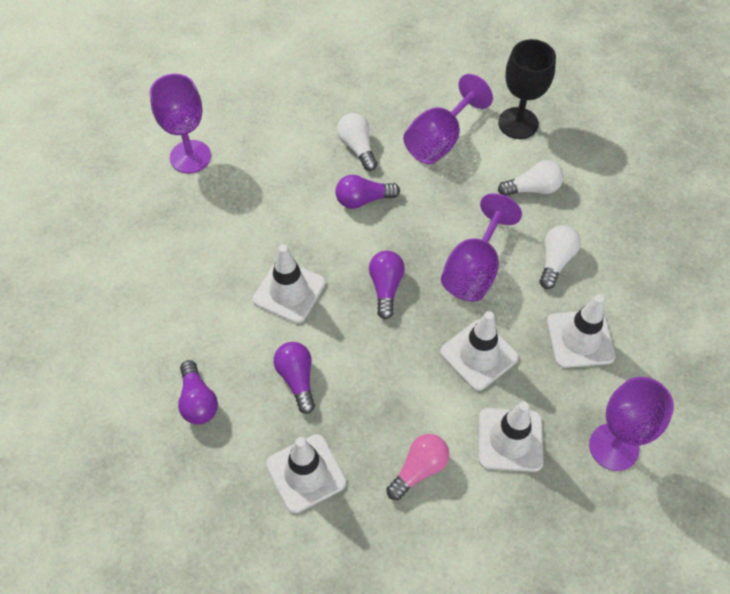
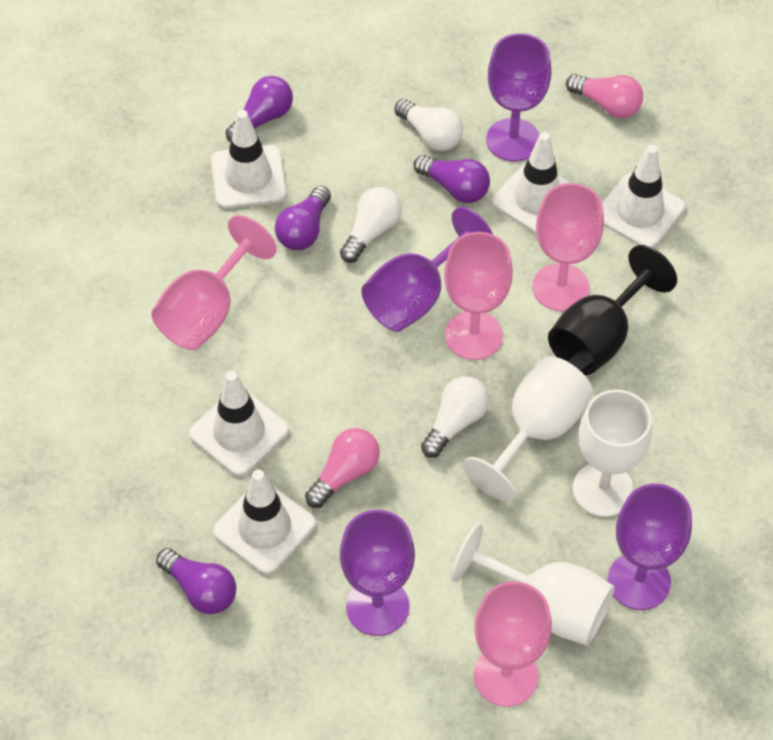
pink goblet: none = 0 -> [151,215,277,350] [444,232,513,360] [474,581,552,707] [532,183,604,311] = 4
pink light bulb: [387,434,449,500] = 1 -> [305,428,380,508] [566,74,643,118] = 2
white goblet: none = 0 -> [451,523,615,646] [463,356,593,501] [573,389,652,517] = 3

